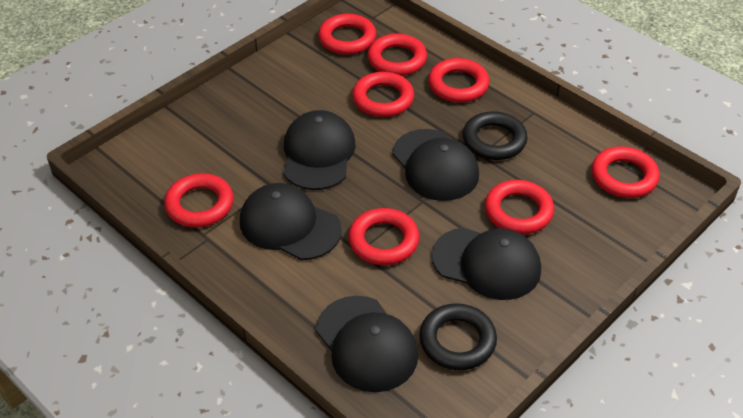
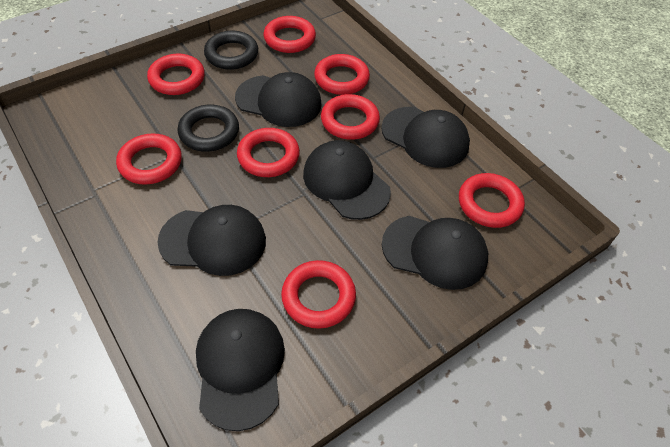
black cap: [240,183,342,260] [283,110,356,190] [316,296,418,392] [392,129,479,201] [432,227,541,300] = 5 -> [158,205,266,276] [196,309,285,431] [235,72,322,127] [303,140,391,220] [381,107,470,168] [382,216,488,290] = 6

